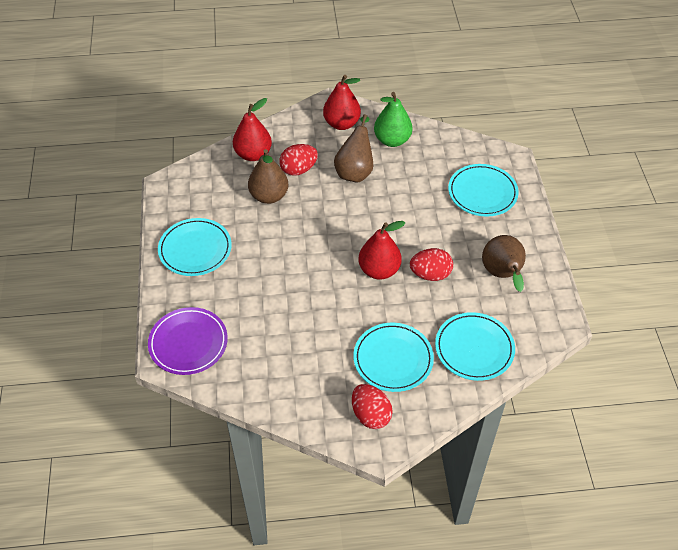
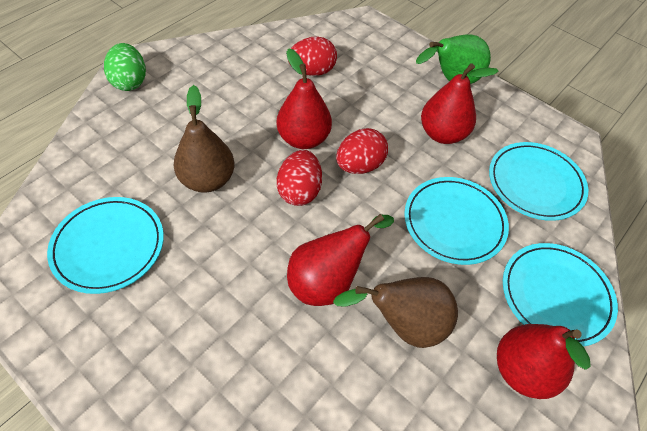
brown pear: [248,149,288,204] [334,114,373,182] [482,235,526,292] = 3 -> [173,85,235,193] [333,277,458,348] = 2
green egg: none = 0 -> [104,43,146,91] = 1
purple plate: [148,307,228,375] = 1 -> none = 0
red pear: [233,98,272,161] [323,75,361,130] [358,221,405,280] = 3 -> [277,48,332,149] [287,214,394,306] [421,63,499,144] [497,324,591,399] = 4

